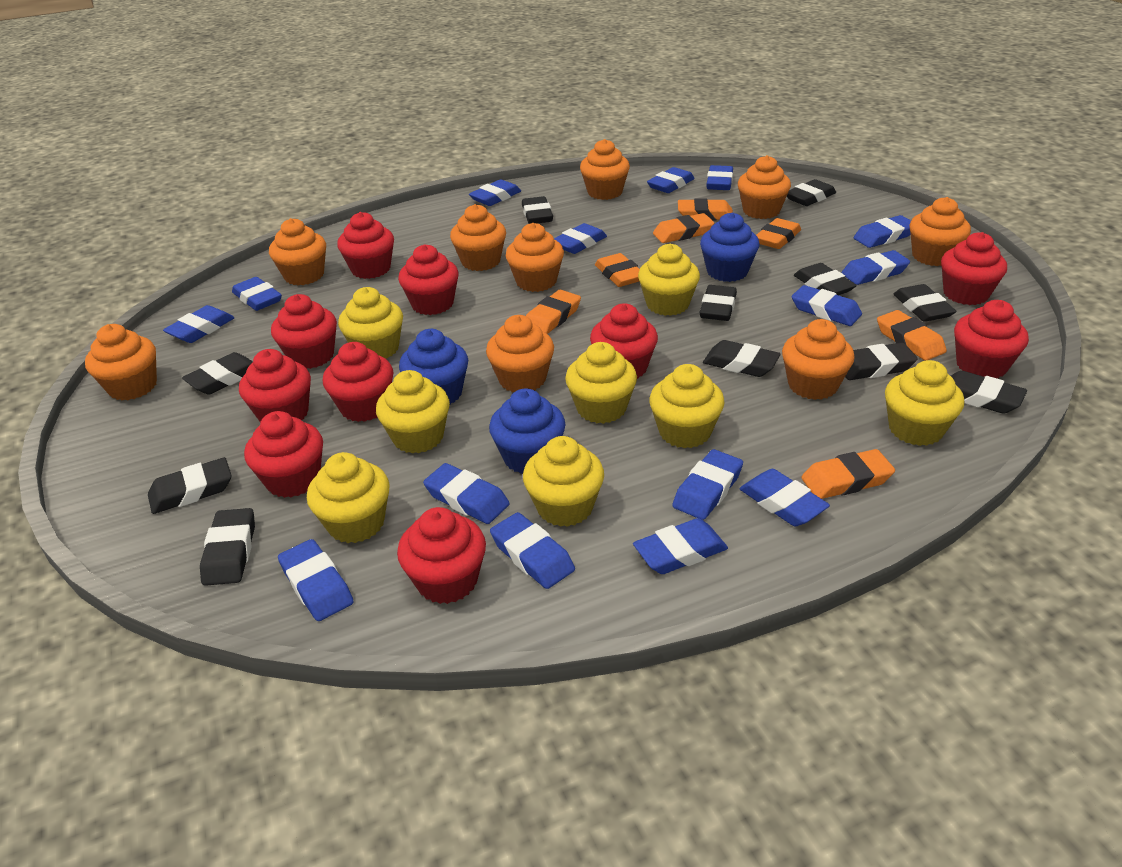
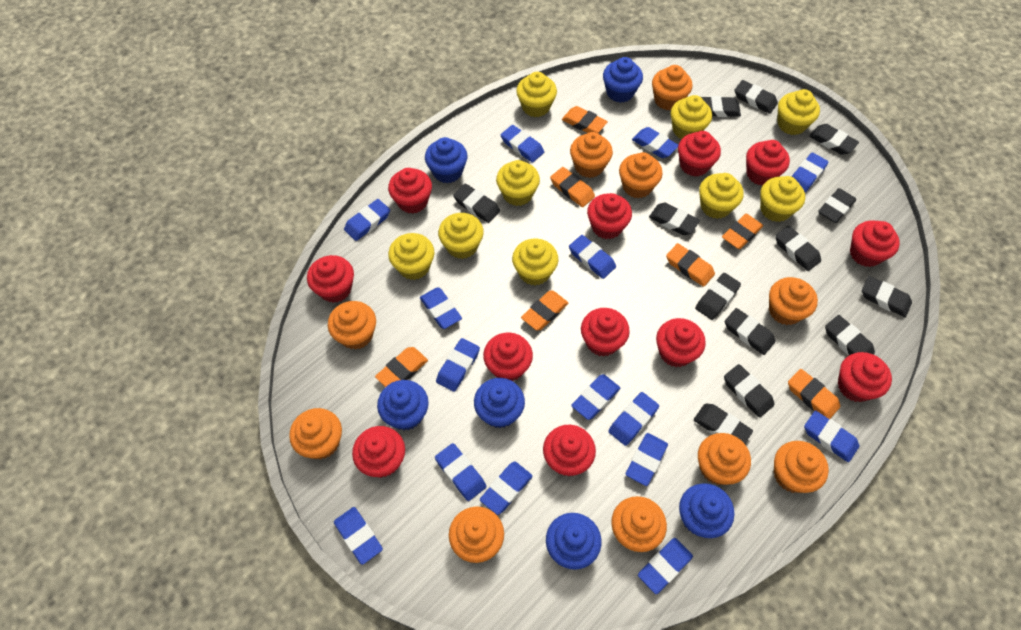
black eraser: [148,457,232,514] [182,352,253,394] [200,508,255,586] [522,196,553,224] [699,285,737,321] [703,340,781,377] [787,179,836,206] [794,263,857,295] [845,342,918,380] [893,284,957,322] [951,371,1027,414] = 11 -> [453,184,500,223] [649,203,700,235] [694,404,753,444] [695,273,741,320] [701,96,741,117] [724,364,775,417] [725,308,776,355] [734,80,778,114] [775,226,821,271] [809,124,859,155] [818,188,856,223] [825,315,875,355] [862,276,912,317] = 13
blue cupcake: [399,329,468,404] [489,388,565,474] [700,212,759,282] = 3 -> [377,380,429,430] [425,137,468,183] [474,378,525,428] [546,513,602,569] [603,57,643,103] [679,483,734,538] = 6
orange cupcake: [85,324,157,400] [269,218,326,285] [450,204,506,271] [486,315,554,392] [506,223,564,292] [580,139,630,200] [738,155,791,219] [782,319,855,400] [909,197,971,266] = 9 -> [289,408,342,459] [328,301,376,350] [449,506,504,563] [570,132,613,178] [611,496,667,552] [619,152,663,198] [652,65,692,110] [698,433,751,485] [769,277,818,325] [774,441,829,493] = 10
red cupcake: [239,349,311,422] [244,411,323,498] [271,294,337,369] [323,342,394,422] [337,212,394,279] [397,507,486,604] [398,244,459,315] [590,303,658,379] [941,232,1007,305] [954,300,1029,378] = 10 -> [307,255,354,303] [352,426,405,478] [388,168,432,214] [483,333,533,381] [543,425,596,476] [581,308,630,357] [587,193,632,239] [656,318,706,367] [678,131,721,177] [746,140,790,186] [838,352,892,402] [850,220,900,267] = 12
yellow cupcake: [307,452,390,543] [338,287,403,359] [376,370,450,454] [523,436,604,527] [565,342,637,424] [638,244,700,316] [649,364,725,448] [885,360,964,446] = 8 -> [388,233,435,280] [438,213,484,259] [496,160,540,206] [512,239,558,286] [516,72,557,117] [671,95,712,140] [699,173,744,219] [760,176,805,222] [778,89,820,135] = 9

